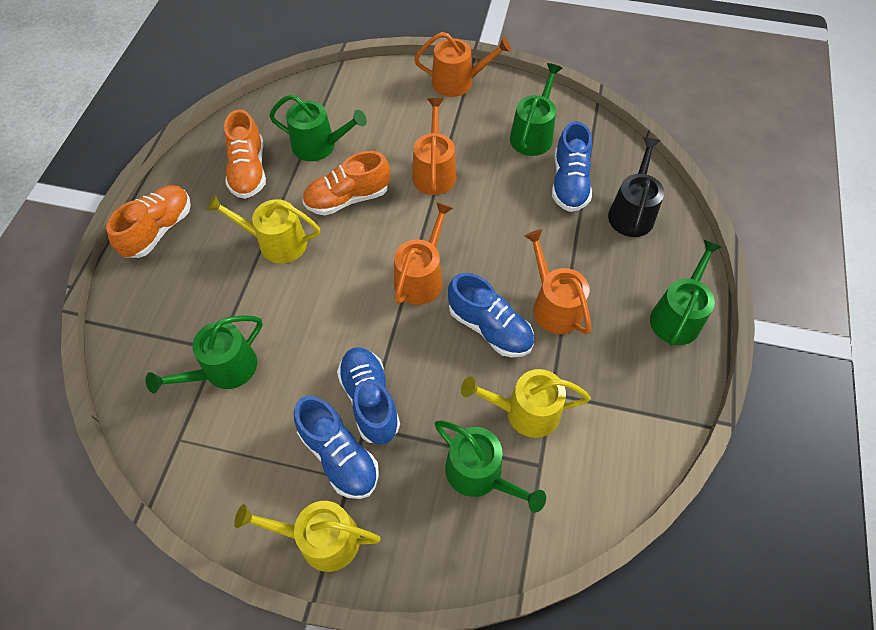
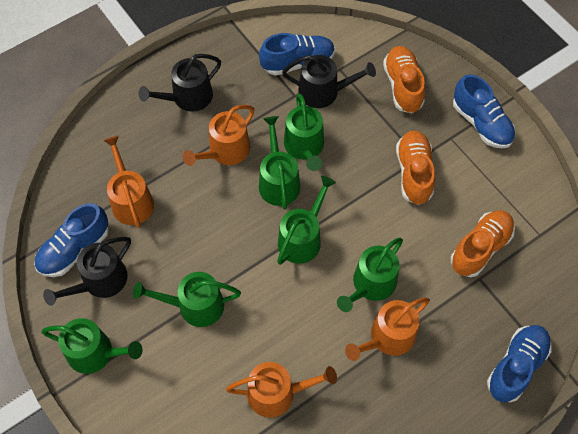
black watering can: [608,137,664,237] = 1 -> [43,237,131,306] [139,54,221,112] [282,55,376,108] = 3
green watering can: [146,316,262,393] [269,94,367,161] [435,420,546,513] [510,63,563,156] [650,240,722,346] = 5 -> [41,318,142,374] [133,272,241,327] [259,116,300,209] [277,176,336,265] [284,94,324,171] [337,237,403,312] = 6
yellow watering can: [206,195,320,264] [234,501,381,572] [461,369,591,438] = 3 -> none = 0

